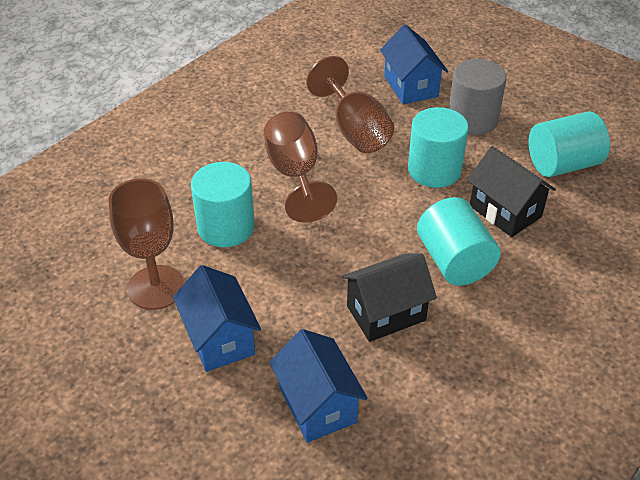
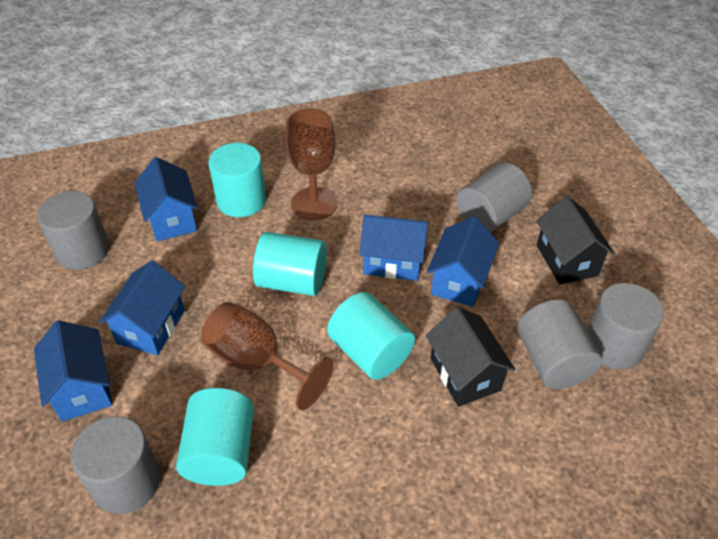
blue house: [173,265,261,372] [269,329,368,443] [380,25,448,104] = 3 -> [34,320,112,422] [99,260,185,355] [135,157,198,241] [359,215,429,281] [427,216,499,307] = 5
brown goblet: [108,179,184,310] [264,112,337,223] [306,56,394,153] = 3 -> [201,302,334,410] [285,108,337,220] = 2
grey cylinder: [449,59,507,135] = 1 -> [37,191,109,270] [71,416,160,514] [456,162,532,233] [517,299,602,389] [587,283,664,370] = 5

